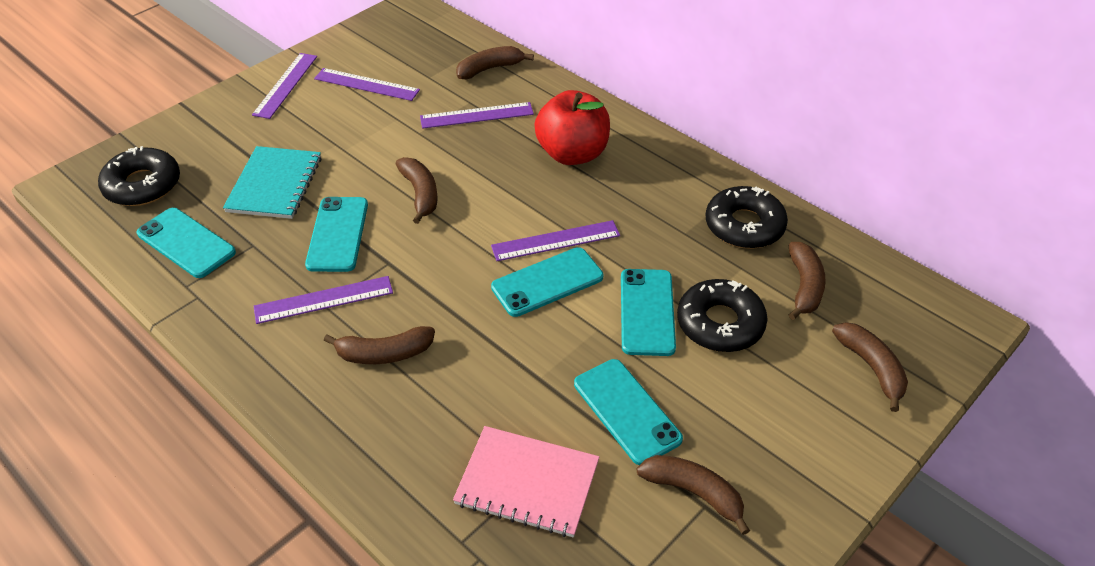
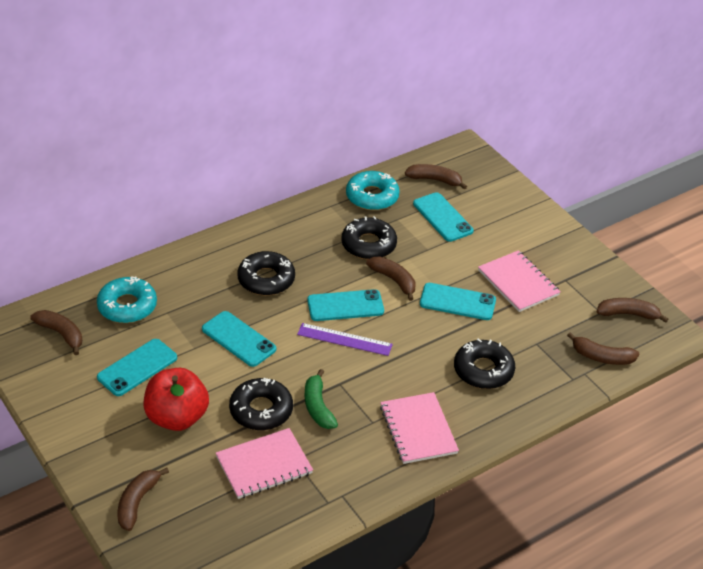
black donut: [98,146,180,206] [677,279,768,352] [705,186,788,249] = 3 -> [229,378,293,430] [237,251,295,296] [341,216,397,260] [454,338,515,389] = 4
green banana: none = 0 -> [305,369,338,429] = 1
pink notebook: [453,426,599,537] = 1 -> [216,428,313,499] [380,392,459,464] [478,250,561,312] = 3
purple ruler: [252,53,317,119] [254,276,393,324] [314,68,420,101] [420,102,534,129] [491,220,620,261] = 5 -> [297,323,393,356] = 1
turquoise donut: none = 0 -> [97,276,157,323] [346,171,400,211] = 2
turquoise notebook: [223,146,321,219] = 1 -> none = 0

